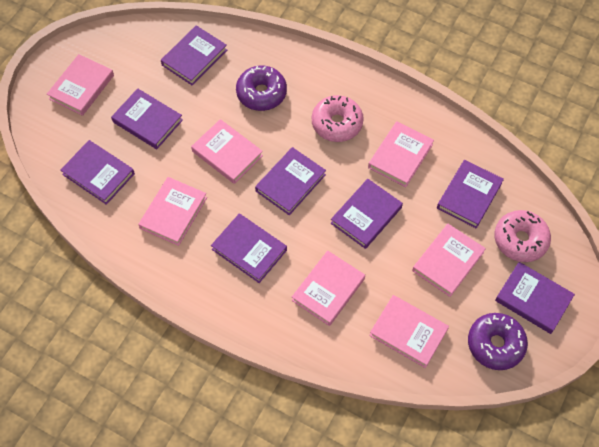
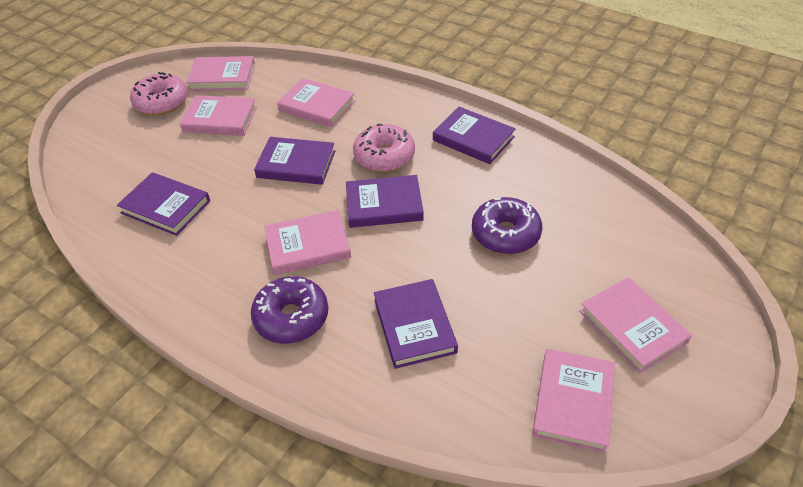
pink book: [47,54,114,116] [138,177,207,246] [191,119,263,184] [292,250,365,326] [368,121,434,187] [369,295,449,368] [412,224,486,297] = 7 -> [180,95,257,136] [186,56,255,91] [264,210,351,275] [277,78,355,127] [532,349,615,453] [579,277,692,373] = 6
purple book: [60,140,135,205] [111,89,183,149] [161,25,227,86] [211,213,287,283] [255,147,326,215] [331,179,403,249] [437,160,504,228] [495,262,575,334] = 8 -> [117,172,210,236] [254,137,335,185] [346,175,424,228] [374,279,458,369] [433,107,516,164] = 5

